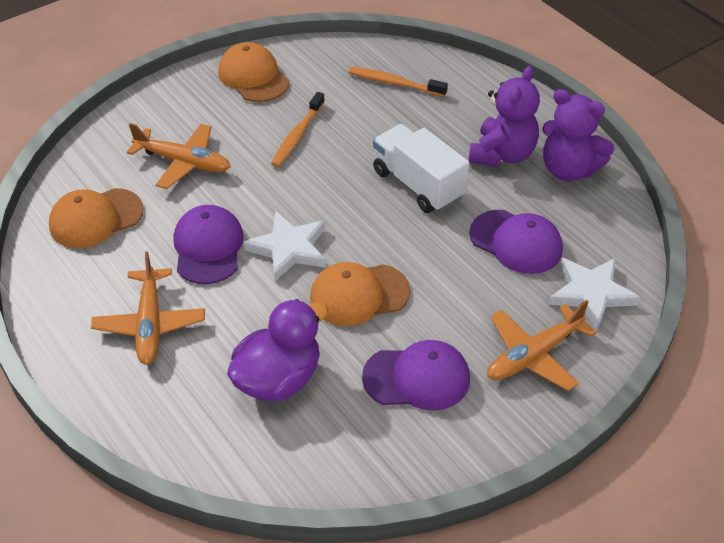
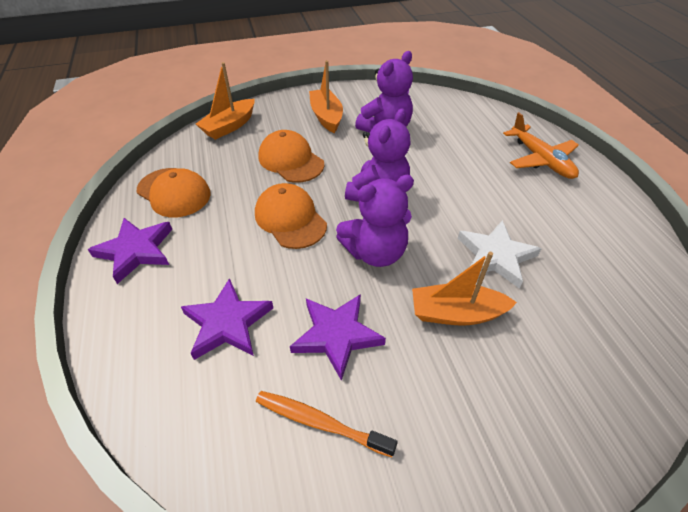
orange boat: none = 0 -> [196,62,255,140] [309,60,343,133] [412,252,517,326] = 3
orange plane: [91,251,205,365] [127,123,231,189] [487,300,597,391] = 3 -> [503,112,579,179] = 1
orange toothbrush: [271,92,325,167] [349,67,448,97] = 2 -> [256,391,398,457] = 1
purple cap: [173,205,244,284] [362,340,470,411] [469,210,563,274] = 3 -> none = 0
purple duck: [227,299,329,401] = 1 -> none = 0
purple star: none = 0 -> [88,218,172,284] [181,278,273,360] [290,294,386,381] = 3
purple teddy bear: [469,66,540,167] [542,89,614,181] = 2 -> [336,175,414,267] [345,108,411,202] [355,51,413,133] = 3
white star: [243,211,326,281] [549,258,641,330] = 2 -> [458,220,541,288] = 1
white truck: [373,124,469,213] = 1 -> none = 0

